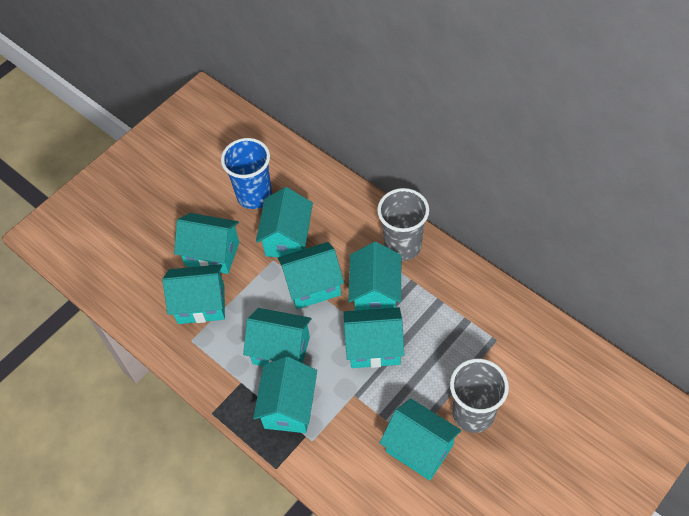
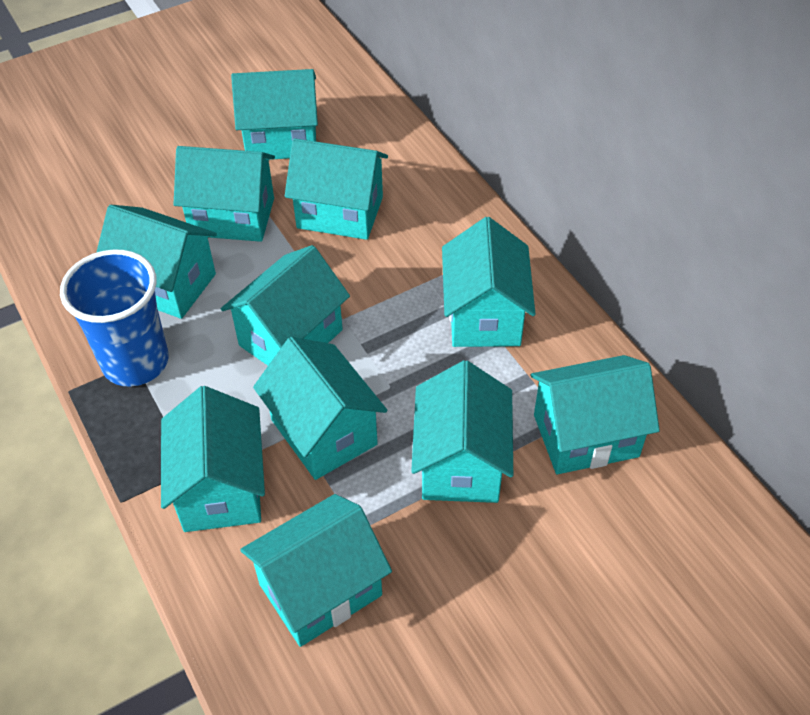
grey cup: [377,188,429,261] [450,359,509,433] = 2 -> none = 0
turquoise house: [162,264,225,324] [174,213,239,274] [243,308,311,366] [253,356,317,433] [256,187,313,257] [278,242,344,309] [344,307,404,368] [348,242,401,310] [380,399,461,480] = 9 -> [96,205,217,319] [161,386,265,532] [174,146,275,242] [221,245,350,365] [231,69,318,160] [240,494,392,647] [253,337,387,480] [285,138,388,240] [411,360,513,503] [442,217,535,347] [531,355,660,474] = 11

